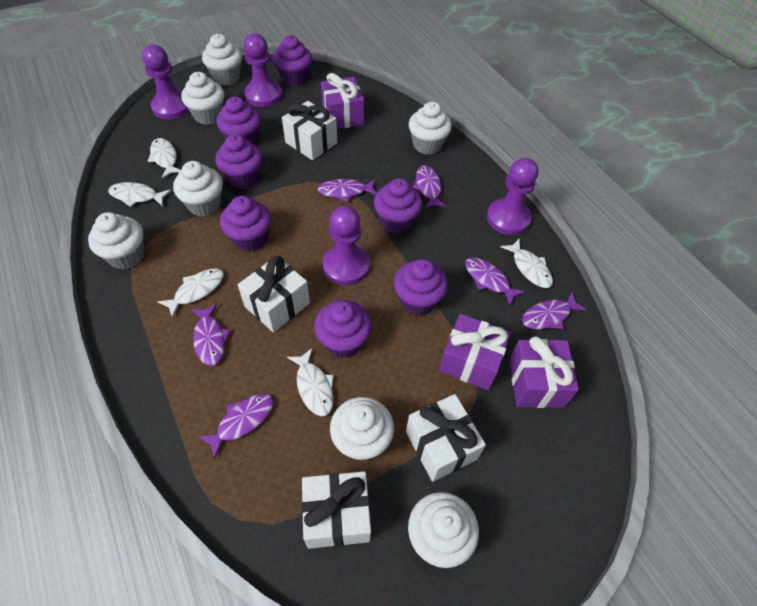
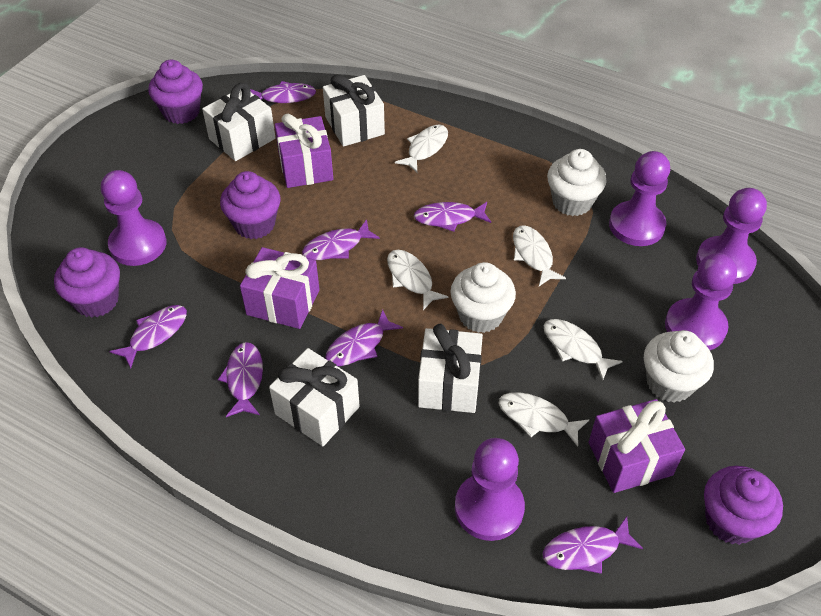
purple cupcake: [215,134,262,189] [216,97,261,145] [220,196,271,252] [273,35,312,87] [314,300,372,358] [374,179,422,234] [394,259,448,316] = 7 -> [54,247,120,318] [148,60,203,124] [220,171,280,239] [704,466,783,545] = 4
purple fish: [191,303,230,366] [198,394,274,459] [317,179,376,202] [413,165,447,209] [465,257,526,305] [522,292,587,329] = 6 -> [109,305,187,369] [218,342,263,417] [250,81,316,103] [302,219,380,260] [325,310,403,366] [414,202,491,232] [543,517,643,574] = 7
purple pawn: [142,45,189,120] [243,33,282,107] [323,206,370,285] [487,158,538,235] = 4 -> [101,170,167,266] [455,438,525,541] [609,151,670,246] [665,253,737,350] [696,188,767,284] = 5
white cupcake: [88,212,145,270] [173,161,223,217] [181,72,224,125] [202,34,242,85] [330,397,394,461] [408,492,479,568] [409,102,452,155] = 7 -> [450,262,516,333] [547,149,607,216] [644,330,714,403] = 3

